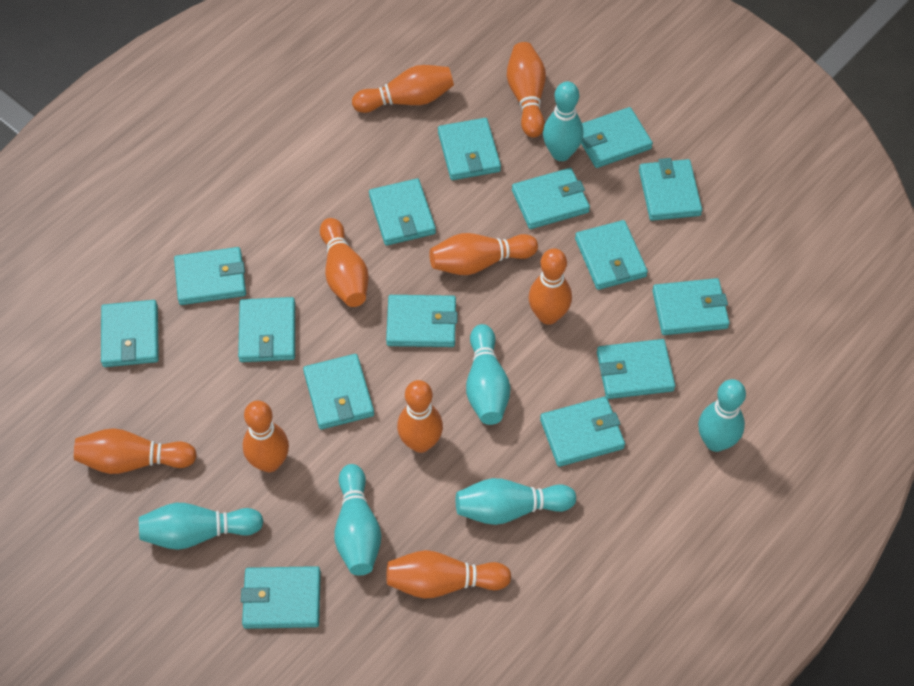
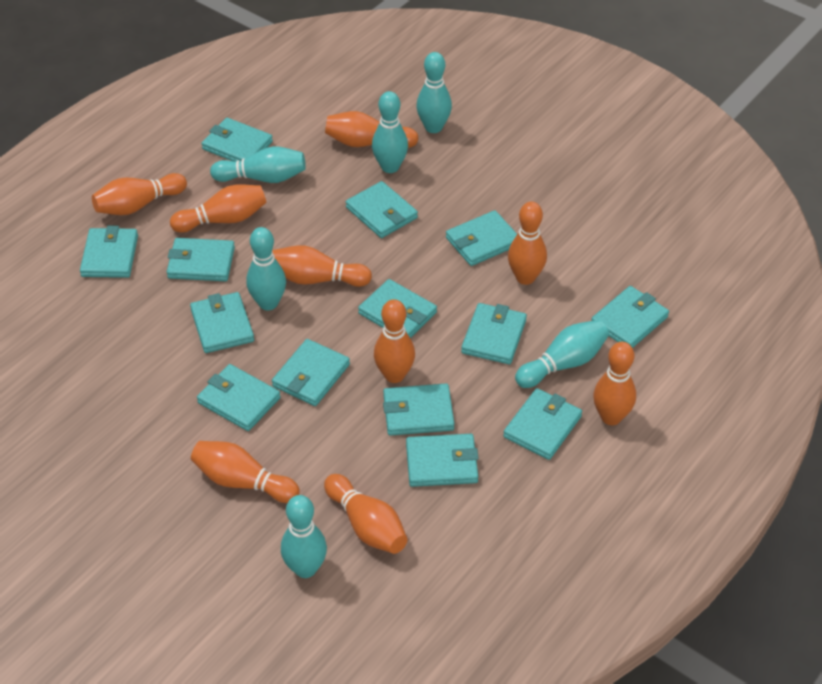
turquoise wallet: [101,300,159,367] [174,247,246,305] [238,297,295,362] [241,566,321,629] [303,354,374,430] [369,178,436,246] [386,295,458,347] [438,118,501,180] [512,168,590,229] [540,397,625,467] [575,220,648,290] [581,107,653,168] [597,339,675,399] [639,158,702,221] [652,278,730,335] = 15 -> [80,226,138,278] [167,238,235,281] [190,292,254,353] [197,364,281,431] [201,118,273,162] [272,339,350,406] [346,181,418,238] [358,279,437,338] [383,384,454,436] [406,434,479,487] [446,210,517,266] [461,303,527,364] [503,388,582,460] [591,286,669,348] = 14

